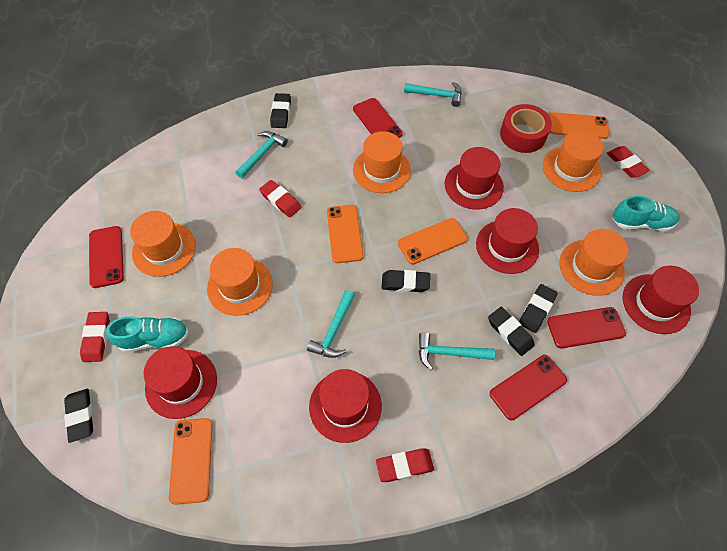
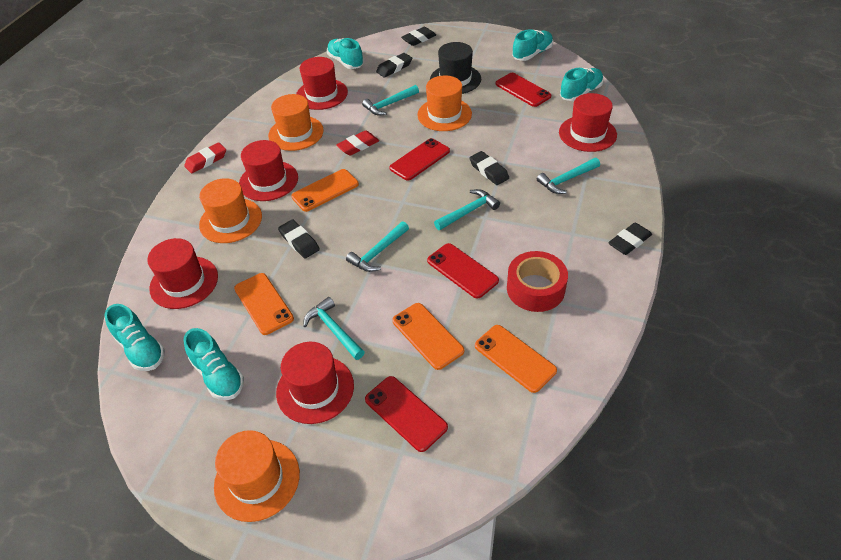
black hat: none = 0 -> [430,42,481,94] = 1
orange hat: [130,211,196,277] [207,248,273,316] [353,131,411,193] [543,130,604,192] [559,229,628,296] = 5 -> [199,178,262,243] [214,430,300,522] [268,94,324,151] [417,76,472,131] = 4
red eraser: [80,312,110,362] [259,180,302,218] [376,448,434,482] [606,146,650,178] = 4 -> [184,142,226,174] [336,130,379,156] = 2
turquoise hammer: [235,131,288,178] [307,290,355,358] [404,82,462,107] [419,332,495,370] = 4 -> [303,297,365,360] [346,221,409,272] [362,85,419,115] [434,189,500,230] [537,158,600,194] = 5
turquoise shoe: [106,316,189,352] [613,196,680,232] = 2 -> [104,304,165,371] [183,328,244,400] [327,38,364,69] [512,29,553,61] [560,68,604,101] = 5

